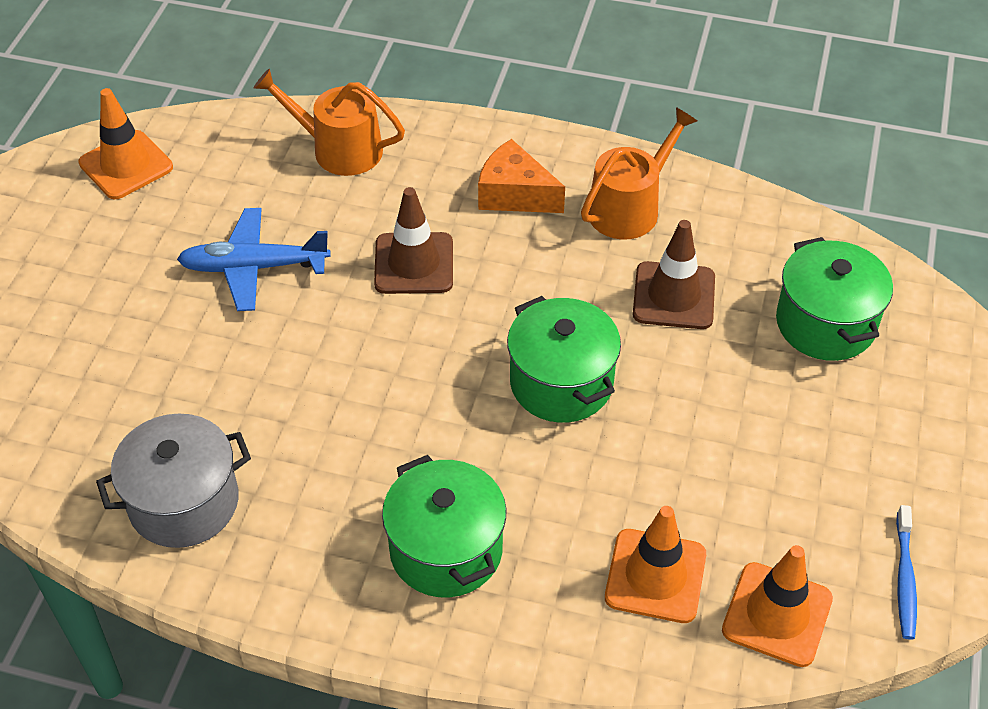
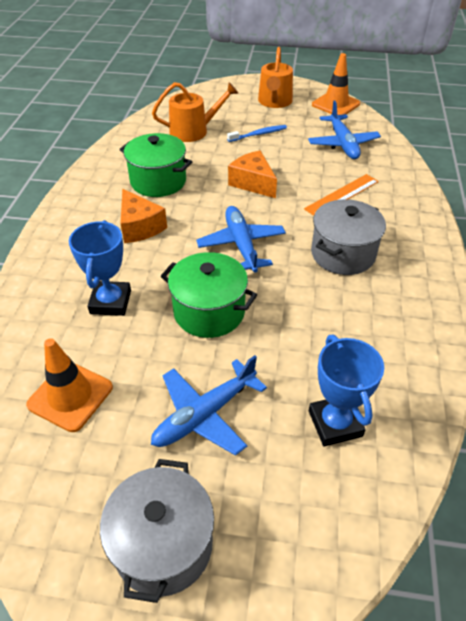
blue plane: [177,208,331,311] = 1 -> [151,355,267,456] [196,206,286,273] [308,101,381,159] = 3
blue trophy: none = 0 -> [69,220,131,316] [309,335,384,446] = 2
brown traffic cone: [374,187,453,294] [633,220,715,329] = 2 -> none = 0
green pot: [382,455,506,598] [507,296,621,423] [776,237,893,361] = 3 -> [119,133,192,197] [161,252,257,338] = 2
grey pot: [96,414,251,548] = 1 -> [100,459,214,603] [311,199,386,275] = 2
orange cheese: [478,139,565,213] = 1 -> [120,189,167,243] [228,151,277,198] = 2
orange ruler: none = 0 -> [304,174,379,216] = 1
orange traffic cone: [79,88,173,199] [605,506,706,623] [722,545,833,667] = 3 -> [26,338,113,432] [312,53,360,115] = 2

